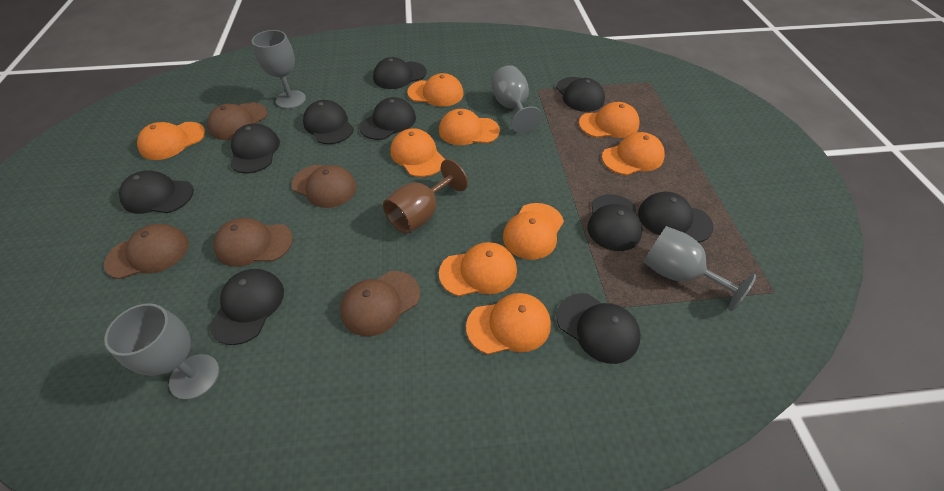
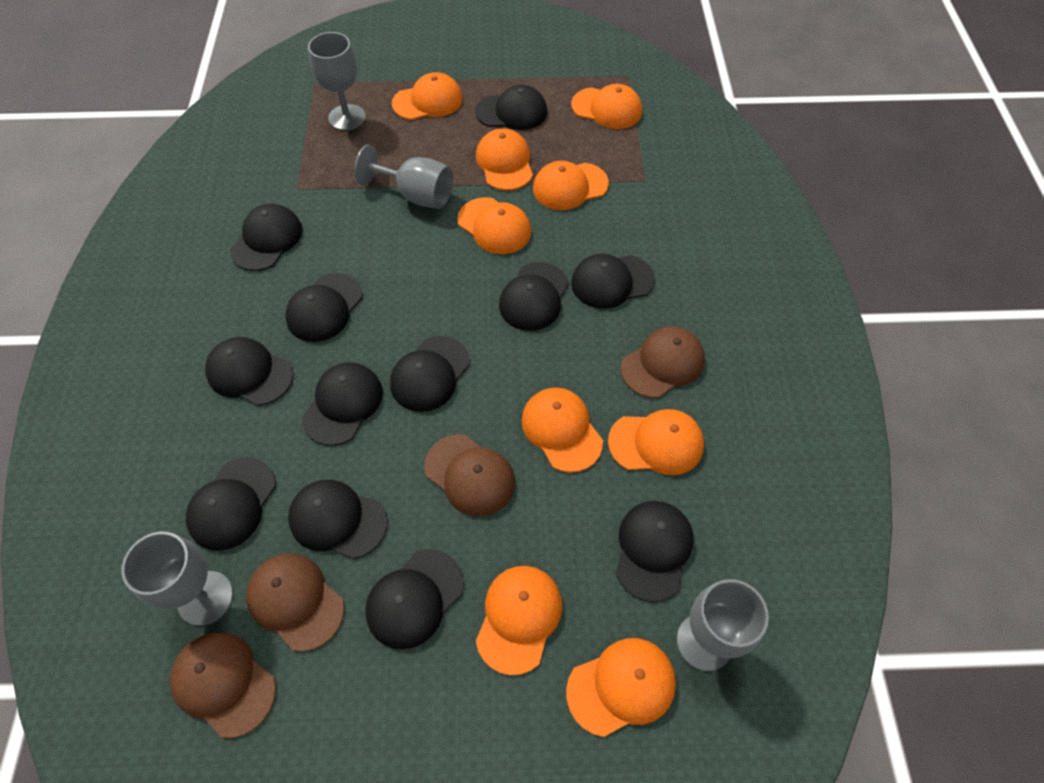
black cap: [119,170,194,214] [209,269,284,345] [230,123,280,173] [303,100,354,144] [359,97,416,140] [373,57,426,89] [556,77,605,112] [556,293,641,364] [587,194,642,251] [638,192,714,242] = 10 -> [186,457,276,551] [205,337,294,406] [230,204,303,271] [286,273,363,342] [288,480,388,559] [302,362,383,446] [365,549,464,649] [390,336,470,412] [475,85,547,130] [499,262,569,331] [571,254,655,309] [616,501,694,602] = 12
brown cap: [104,224,189,279] [207,103,267,140] [214,218,293,267] [291,165,357,208] [340,271,420,336] = 5 -> [170,632,276,738] [246,553,344,651] [424,434,515,517] [621,327,705,398] = 4
brown goblet: [383,159,468,234] = 1 -> none = 0

